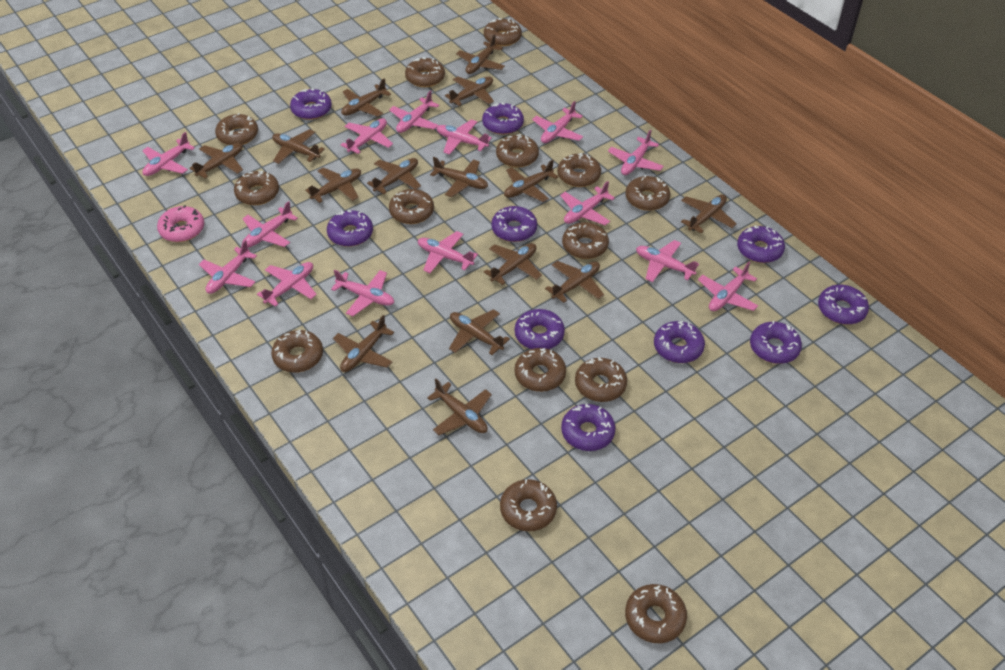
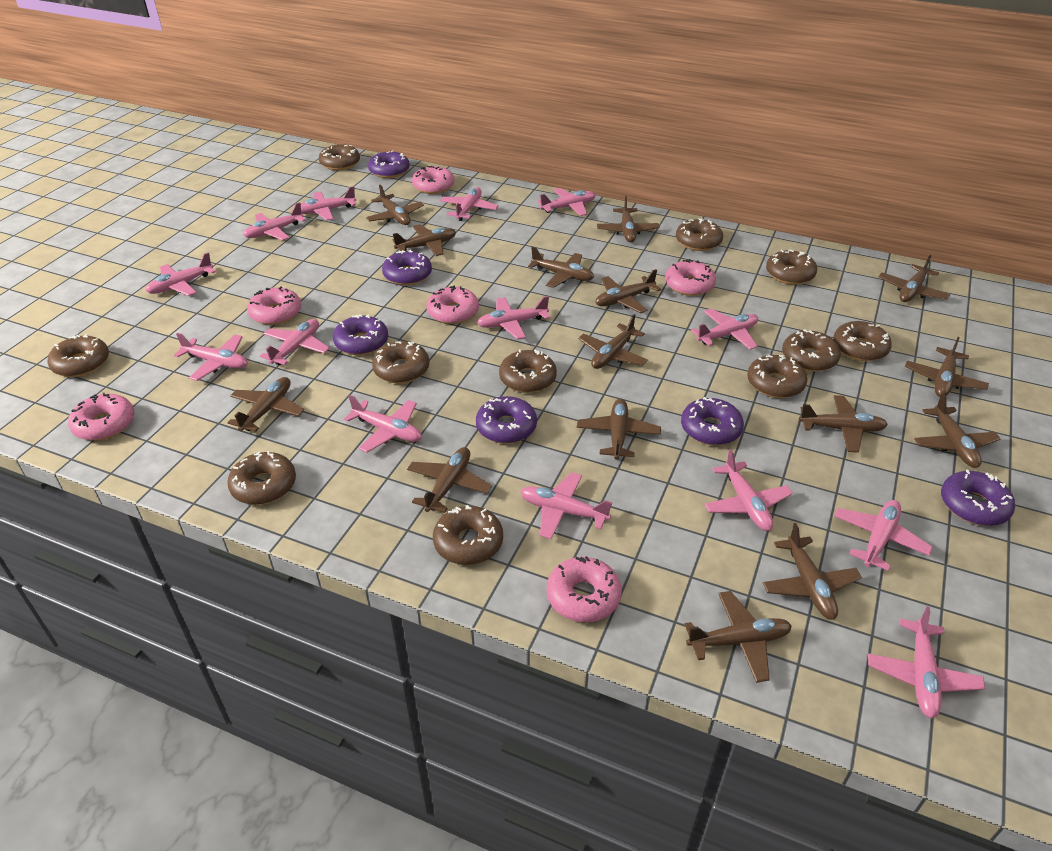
brown donut: [215,113,258,145] [234,171,279,205] [271,330,323,373] [389,189,434,224] [405,57,445,87] [484,18,522,46] [496,134,539,168] [500,479,557,531] [515,348,566,392] [558,153,601,187] [562,222,609,259] [575,357,627,402] [625,175,670,211] [625,584,687,643] = 14 -> [47,334,109,377] [227,451,296,505] [319,144,360,170] [372,341,429,383] [433,505,503,565] [499,349,557,393] [676,218,723,251] [747,355,807,398] [766,250,817,285] [782,329,841,372] [833,321,892,361] = 11
pink donut: [157,205,204,242] = 1 -> [68,393,134,440] [247,286,301,325] [412,166,455,194] [427,286,479,324] [547,556,622,622] [665,259,716,296] = 6
purple donut: [290,88,332,120] [327,210,373,247] [482,102,524,135] [491,206,537,242] [515,309,565,349] [561,404,616,451] [654,321,705,363] [737,226,785,263] [750,321,802,364] [818,285,869,325] = 10 -> [333,314,388,355] [368,150,410,178] [382,250,432,285] [476,396,537,444] [681,397,744,445] [941,469,1015,526] = 6

